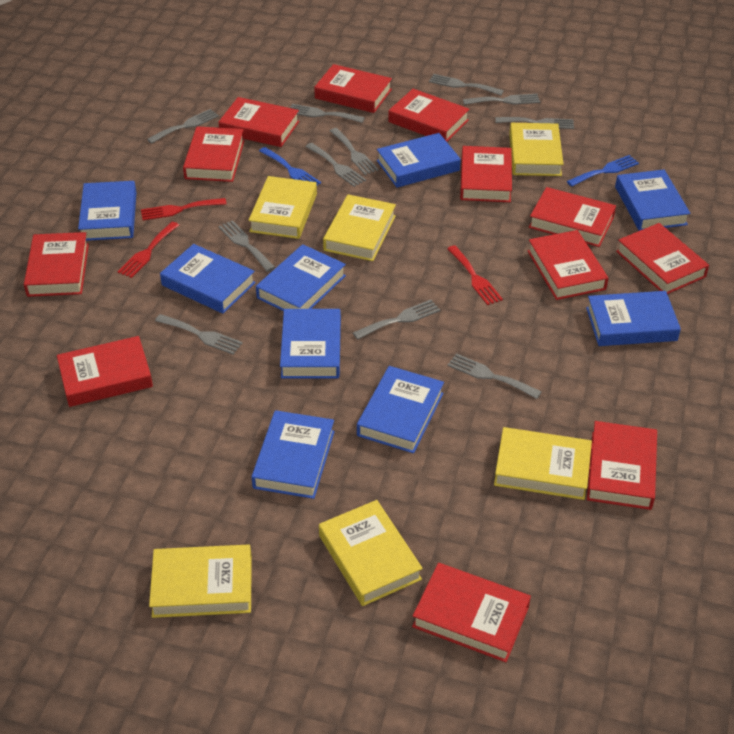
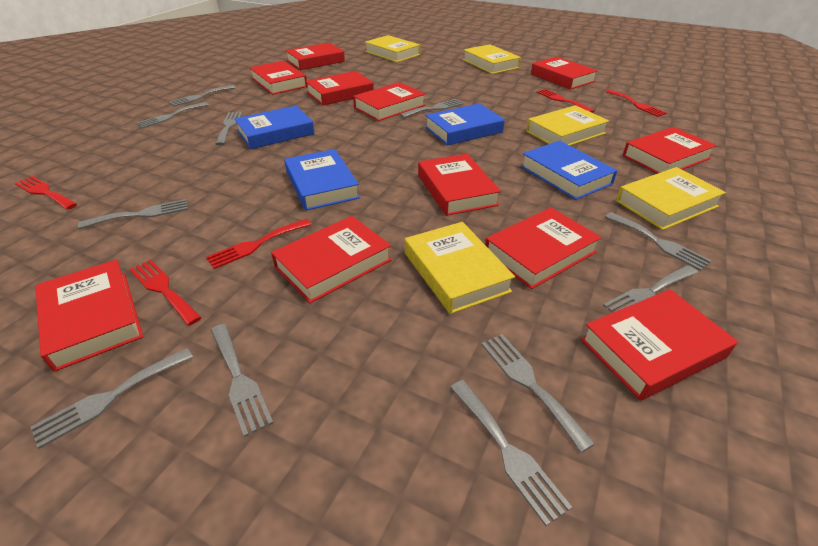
blue book: [78,181,137,241] [160,244,256,314] [251,410,335,499] [256,244,346,311] [280,309,341,378] [357,366,444,453] [377,133,461,188] [586,291,681,346] [615,169,690,231] = 9 -> [234,105,315,149] [284,149,360,211] [425,103,505,146] [521,141,617,200] = 4
blue fork: [259,147,321,186] [567,155,639,187] = 2 -> none = 0
red book: [24,232,89,297] [57,336,153,407] [183,126,245,182] [219,97,299,147] [314,64,392,113] [388,89,470,142] [412,563,531,662] [460,146,512,202] [528,230,609,300] [529,187,616,247] [587,421,657,510] [616,223,709,294] = 12 -> [35,259,143,372] [249,61,308,95] [271,216,391,303] [285,43,345,70] [305,71,374,105] [353,82,425,121] [418,154,501,216] [485,207,602,289] [531,57,598,90] [580,289,738,401] [623,127,717,174] = 11
red fork: [117,222,179,278] [141,198,227,220] [447,245,503,305] = 3 -> [15,176,77,210] [129,259,202,326] [206,219,312,269] [537,89,594,113] [605,90,667,117] = 5
yellow book: [149,545,252,618] [249,176,317,239] [319,500,423,606] [323,194,396,261] [494,427,592,500] [509,123,564,176] = 6 -> [365,35,420,62] [405,222,515,314] [463,44,521,74] [526,105,609,145] [616,167,726,230] = 5

